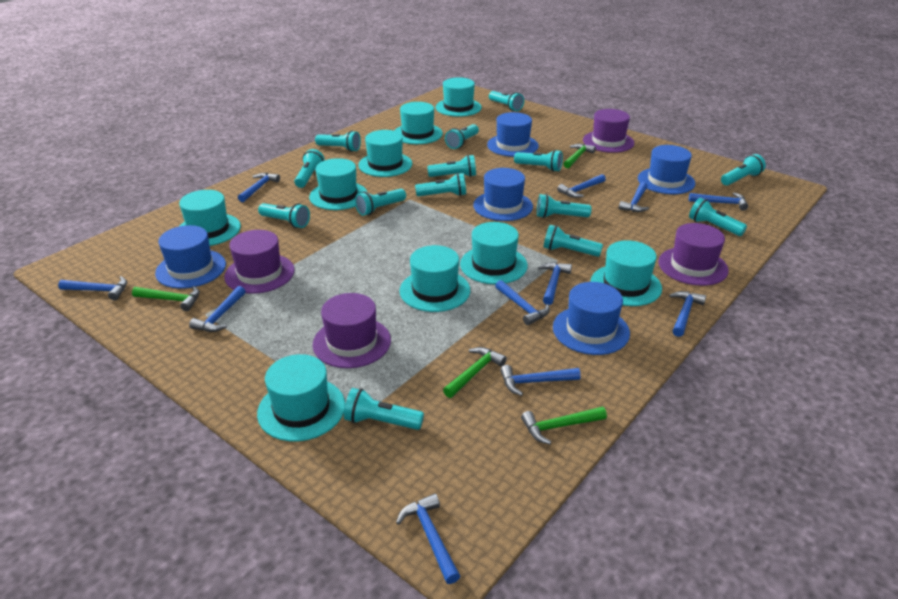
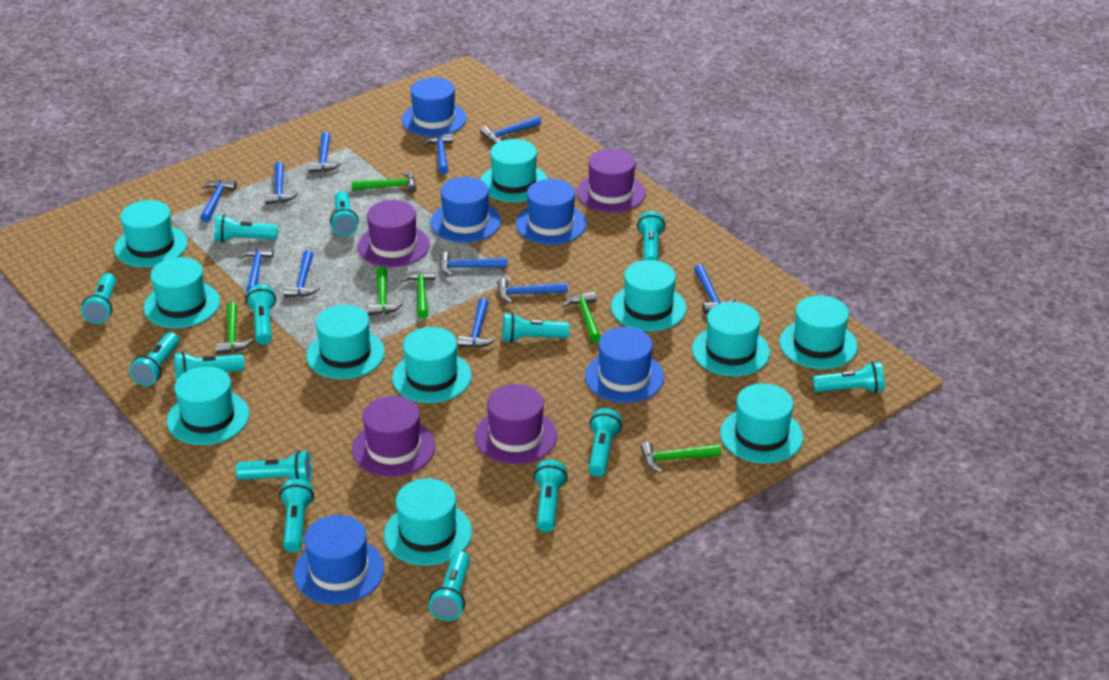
green hammer: [132,286,200,311] [443,347,507,398] [521,407,607,445] [564,144,596,168] = 4 -> [215,302,253,354] [351,171,417,193] [367,266,403,315] [401,269,436,319] [563,291,601,343] [641,442,721,473] = 6
turquoise hat: [179,190,241,246] [257,354,345,442] [309,158,368,210] [358,130,412,177] [394,102,443,144] [399,245,470,312] [435,77,482,117] [460,222,528,284] [591,240,662,306] = 9 -> [114,200,188,267] [144,257,220,328] [167,366,249,445] [306,305,385,379] [384,478,472,566] [392,327,472,403] [480,139,548,202] [611,260,687,331] [692,302,770,376] [720,383,803,464] [779,295,858,369] = 11

